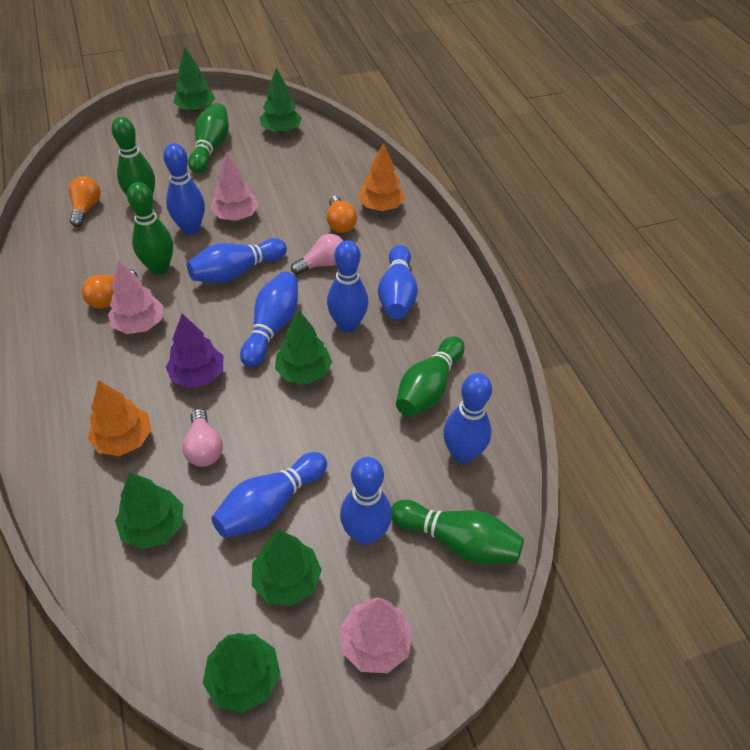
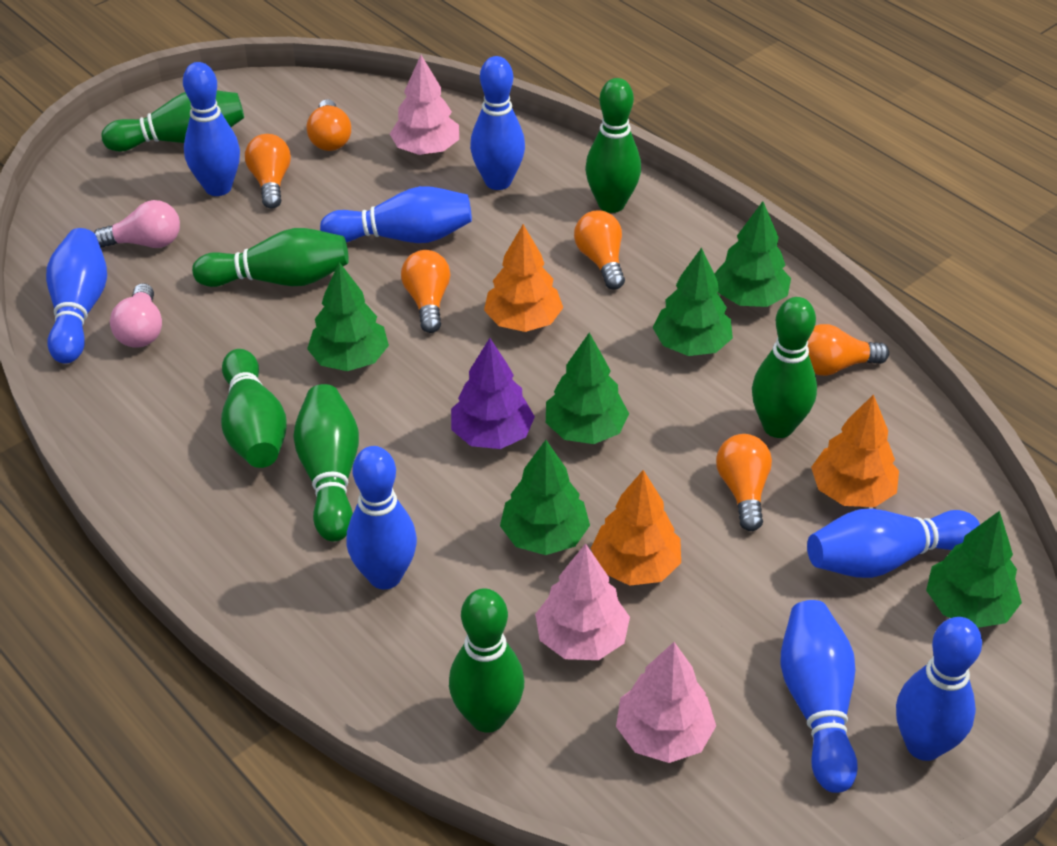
green bowling pin: [111,117,155,195] [127,182,173,275] [188,103,229,174] [391,500,524,564] [396,336,465,417] = 5 -> [101,91,244,152] [192,228,349,287] [221,349,287,468] [293,384,359,542] [449,588,524,733] [585,78,641,213] [752,297,817,438] = 7
orange light bulb: [68,176,101,227] [82,270,138,309] [327,196,357,233] = 3 -> [245,134,291,209] [307,99,351,151] [401,250,450,333] [574,211,625,290] [716,434,772,531] [808,324,889,376] = 6
orange tree: [88,380,152,456] [358,143,405,211] = 2 -> [484,224,563,332] [591,470,681,586] [811,394,899,507] = 3

